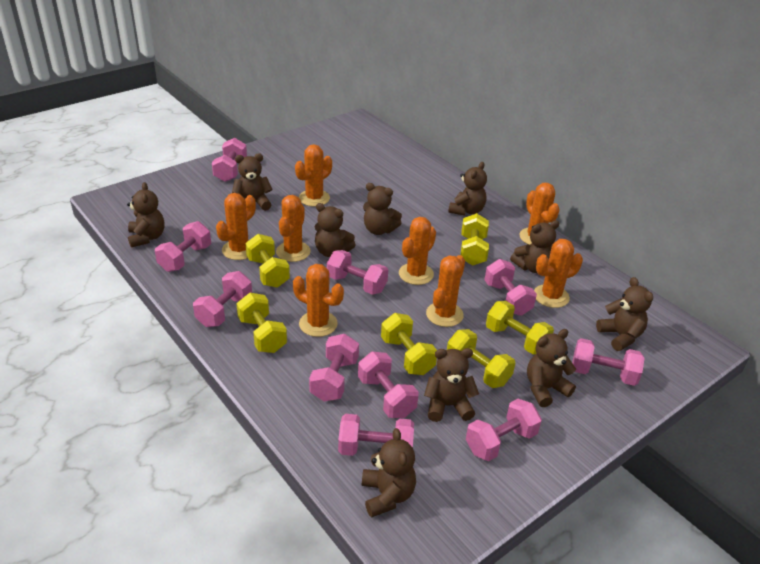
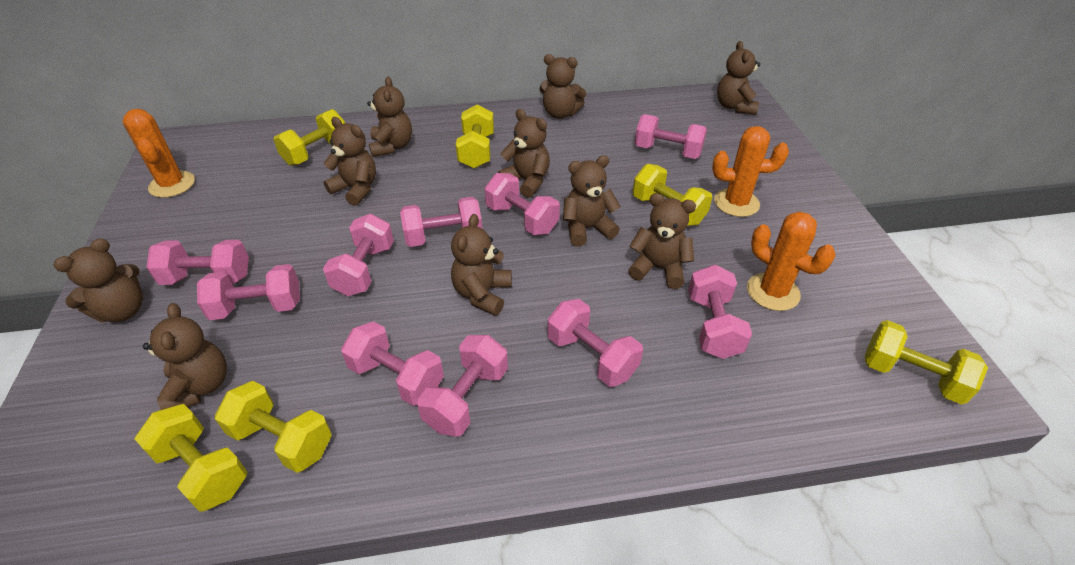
orange cactus: [216,193,256,260] [276,195,311,262] [293,264,344,337] [295,144,332,207] [399,217,436,285] [426,255,465,327] [519,183,560,245] [534,239,583,308] = 8 -> [123,109,195,198] [712,126,789,217] [747,211,836,311] = 3

